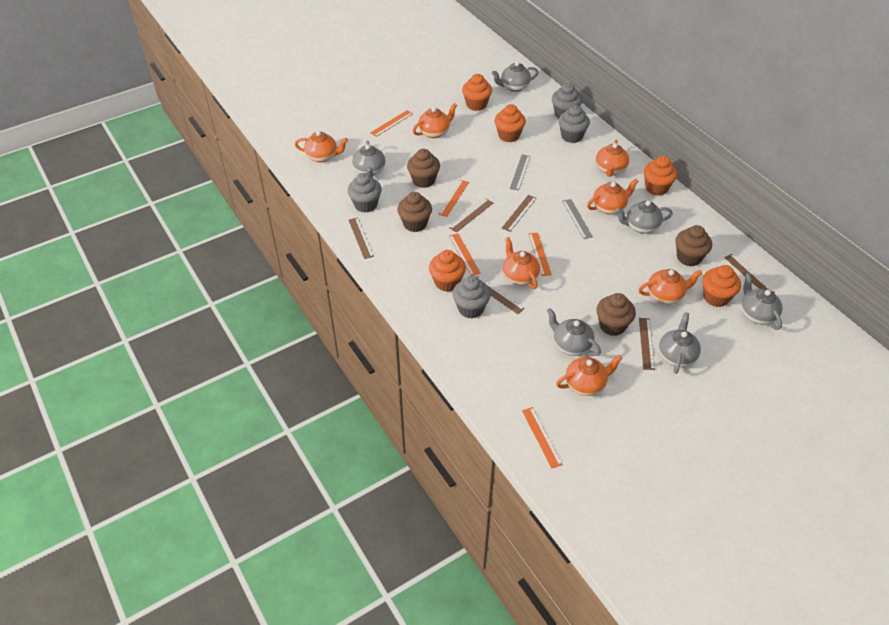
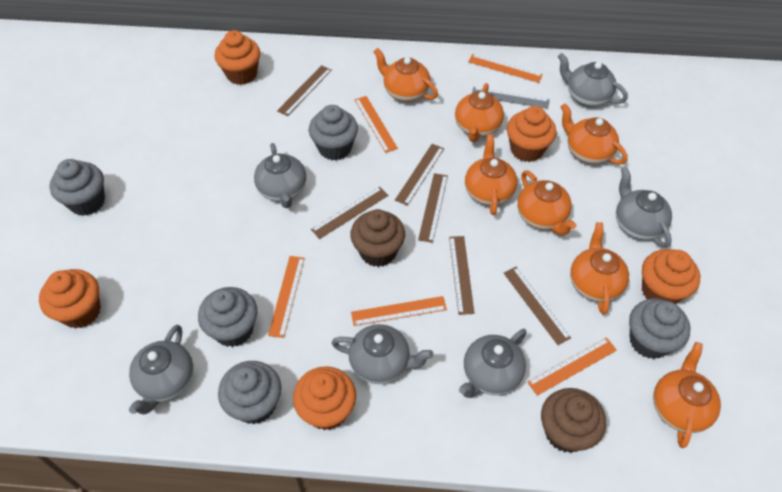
brown cupcake: [397,192,432,232] [407,149,440,188] [596,293,636,336] [675,225,712,266] = 4 -> [350,209,405,267] [541,388,606,453] = 2
grey cupcake: [348,173,382,213] [453,276,491,318] [552,83,582,118] [558,105,590,143] = 4 -> [49,159,105,216] [198,287,257,347] [218,361,282,424] [309,105,358,160] [629,298,691,359] = 5
grey ruler: [510,154,531,191] [562,199,593,239] = 2 -> [472,87,550,109] = 1

